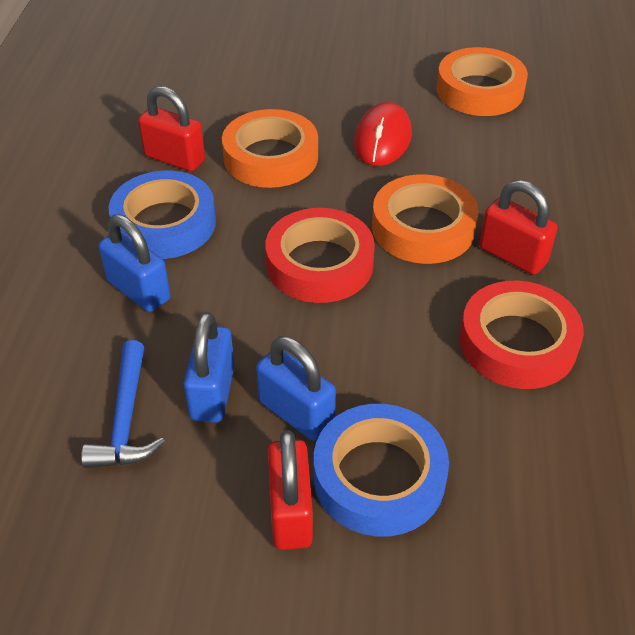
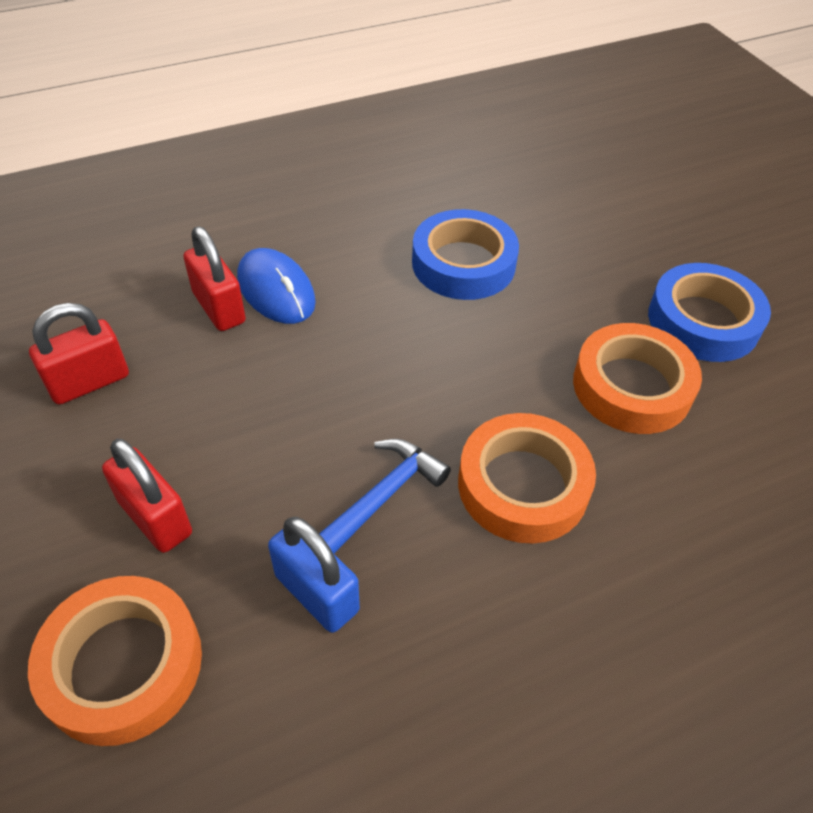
blue mouse: none = 0 -> [237,248,316,324] = 1
blue padlock: [99,214,171,312] [184,312,235,423] [256,336,336,441] = 3 -> [268,517,360,633] = 1
red mouse: [354,102,412,166] = 1 -> none = 0
red tape: [265,208,375,303] [460,281,584,389] = 2 -> none = 0

